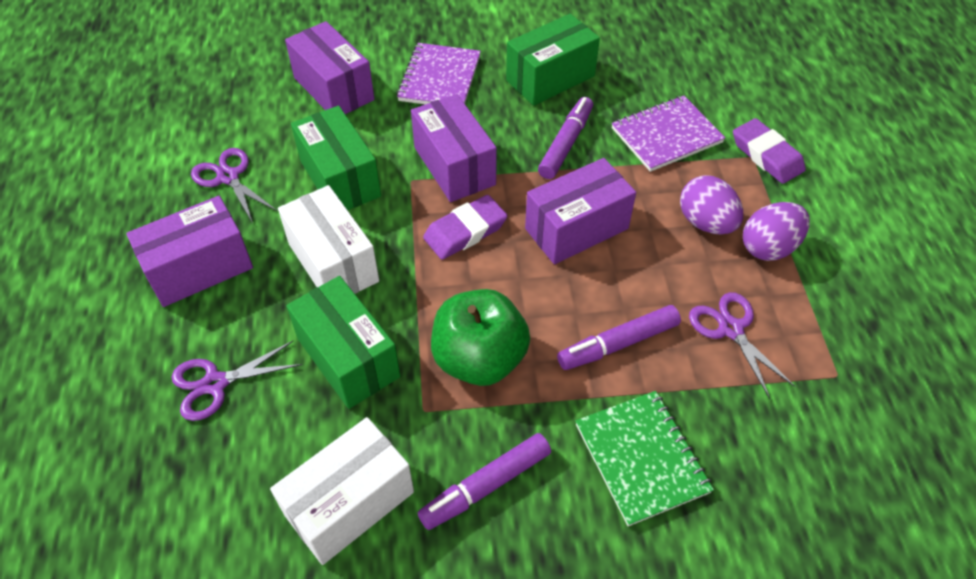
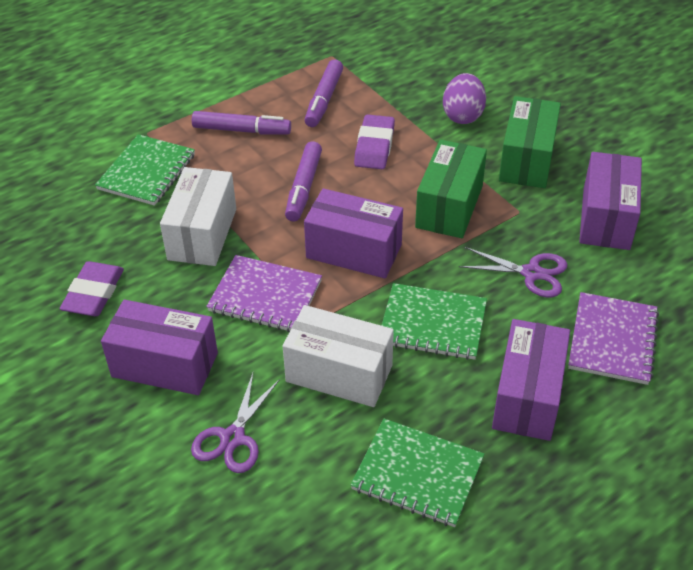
green apple: [431,289,530,386] = 1 -> none = 0
green box: [286,276,400,409] [291,106,381,210] [506,14,600,106] = 3 -> [415,140,487,238] [499,96,561,188] = 2
green notebook: [576,391,714,526] = 1 -> [95,134,195,206] [351,419,485,527] [382,283,487,360] = 3
purple egg: [680,175,743,234] [743,202,810,261] = 2 -> [443,73,486,124] = 1
purple scissors: [172,341,302,421] [191,148,277,223] [689,292,796,399] = 3 -> [191,373,280,473] [459,247,568,297] = 2

